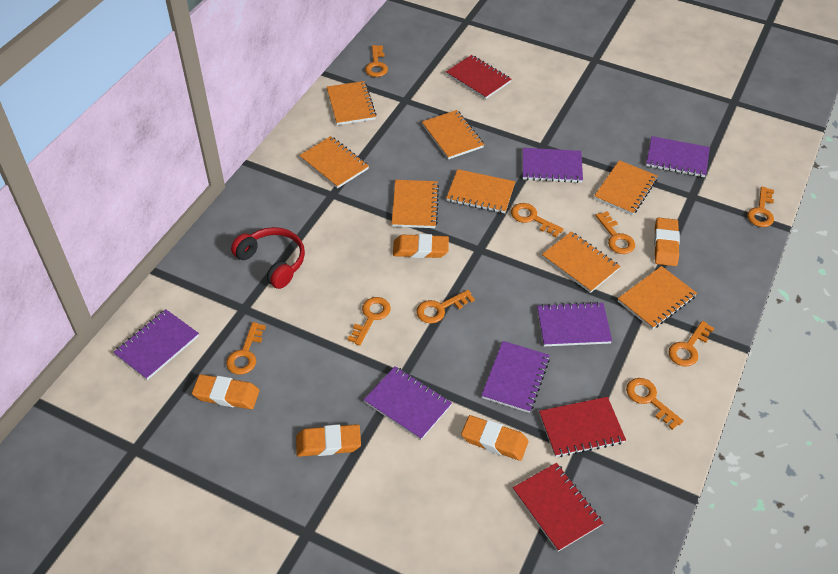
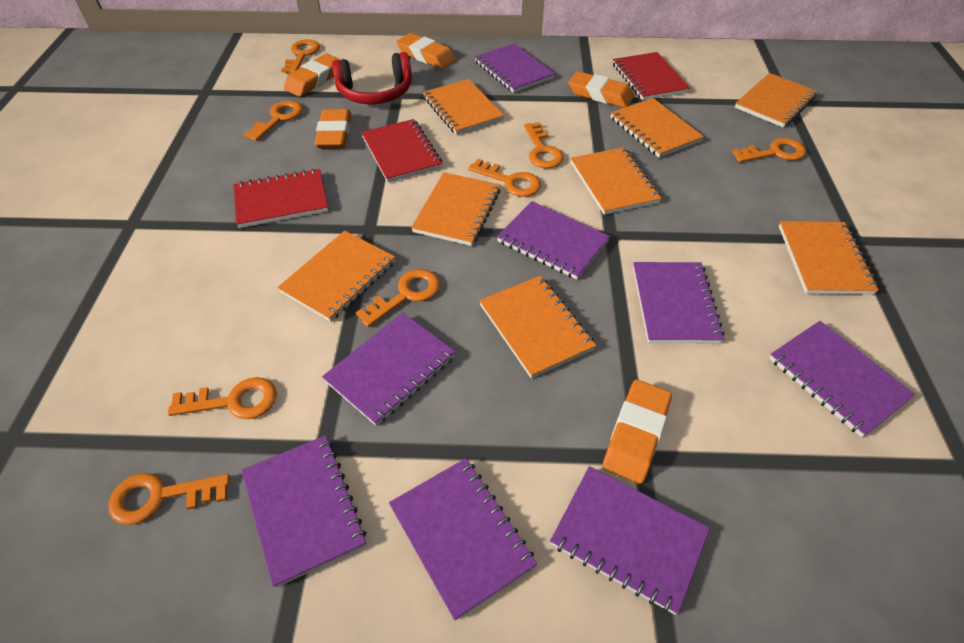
orange key: [226,322,266,375] [348,297,391,346] [365,45,388,77] [416,290,475,324] [511,203,564,237] [595,211,635,254] [626,378,683,430] [668,321,714,367] [747,187,774,227] = 9 -> [108,473,230,525] [168,377,277,419] [244,101,303,141] [281,39,320,74] [356,269,440,327] [468,159,541,197] [524,122,564,168] [732,138,806,162] = 8
purple notebook: [113,309,199,380] [364,366,452,440] [481,341,550,413] [523,148,583,183] [537,302,612,346] [646,136,710,177] = 6 -> [241,435,367,588] [322,312,456,426] [389,458,537,621] [475,43,555,93] [497,201,610,280] [550,466,710,615] [633,262,725,343] [769,321,915,437] = 8

